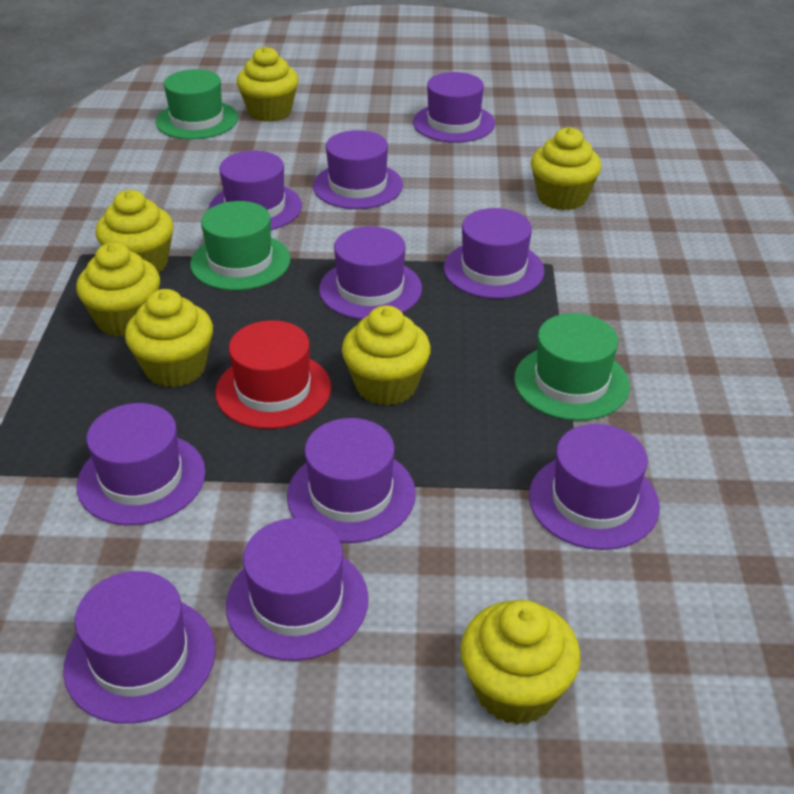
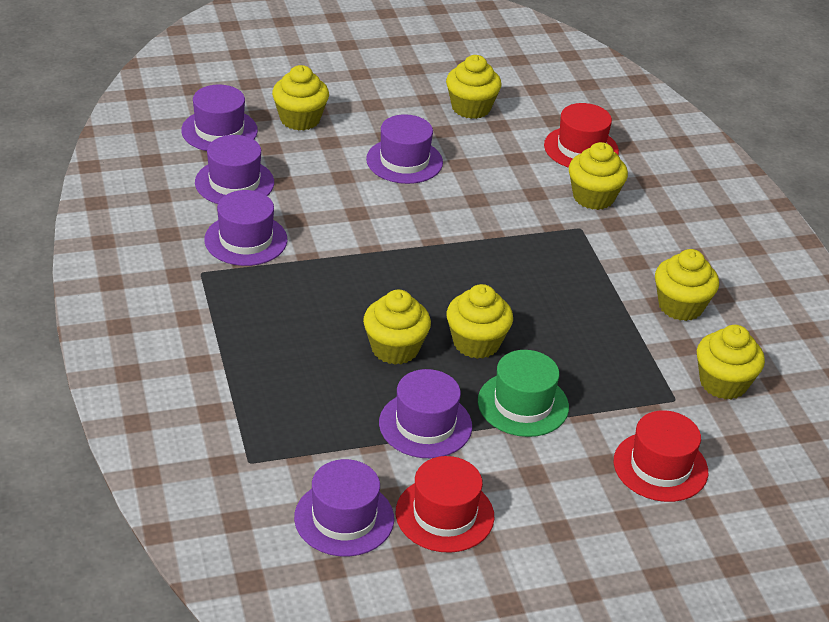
green hat: [156,69,238,139] [190,201,291,290] [514,313,630,421] = 3 -> [478,350,569,437] = 1
purple hat: [63,571,215,724] [77,403,206,525] [209,151,302,230] [226,518,369,661] [287,418,416,543] [313,130,403,209] [319,226,422,319] [413,72,495,143] [444,208,544,299] [529,424,660,550] = 10 -> [181,85,258,151] [195,135,274,204] [204,190,287,266] [294,459,394,556] [366,114,443,184] [379,369,472,458] = 6
red hat: [215,320,331,429] = 1 -> [396,456,494,553] [544,103,619,168] [614,411,708,502] = 3

